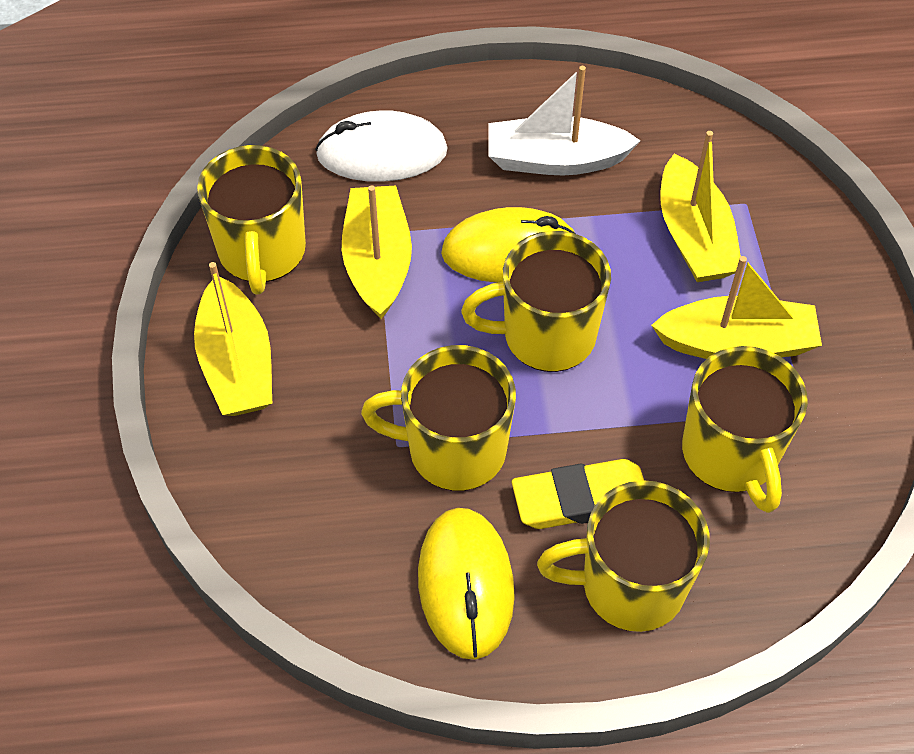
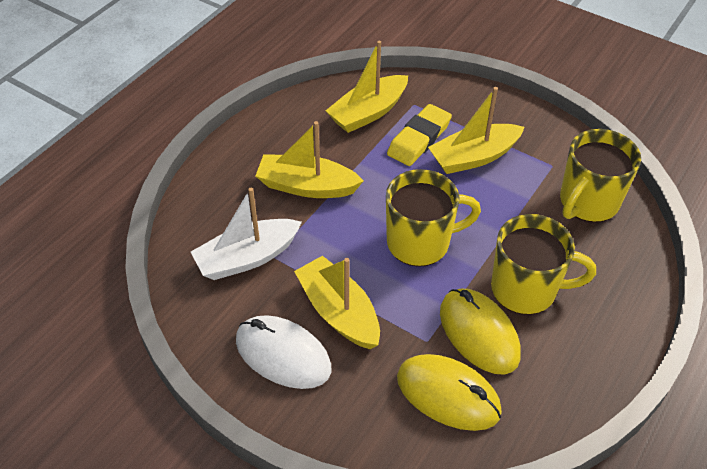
yellow mug: [197,145,306,295] [361,345,516,491] [461,231,611,372] [537,480,710,632] [682,346,808,513] = 5 -> [386,169,481,267] [491,214,596,315] [560,129,641,222] = 3

